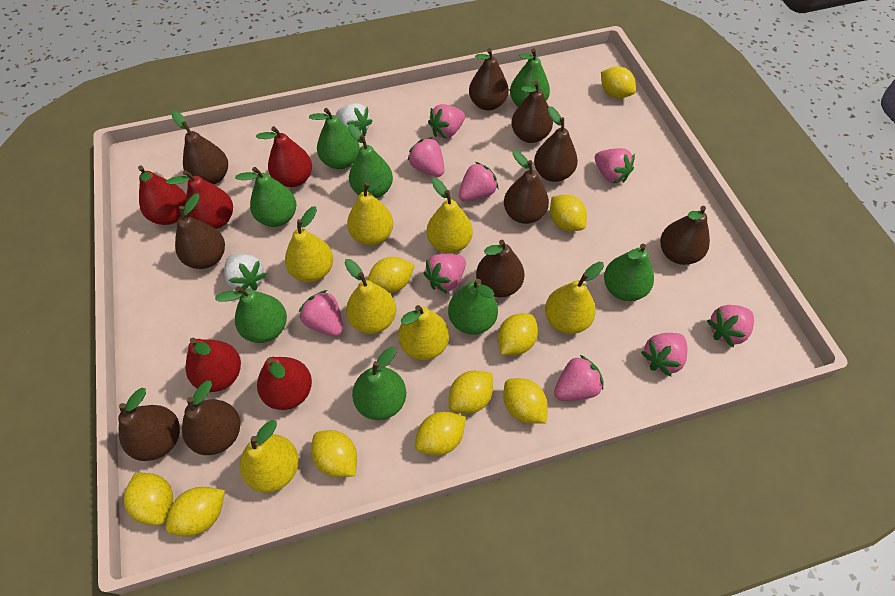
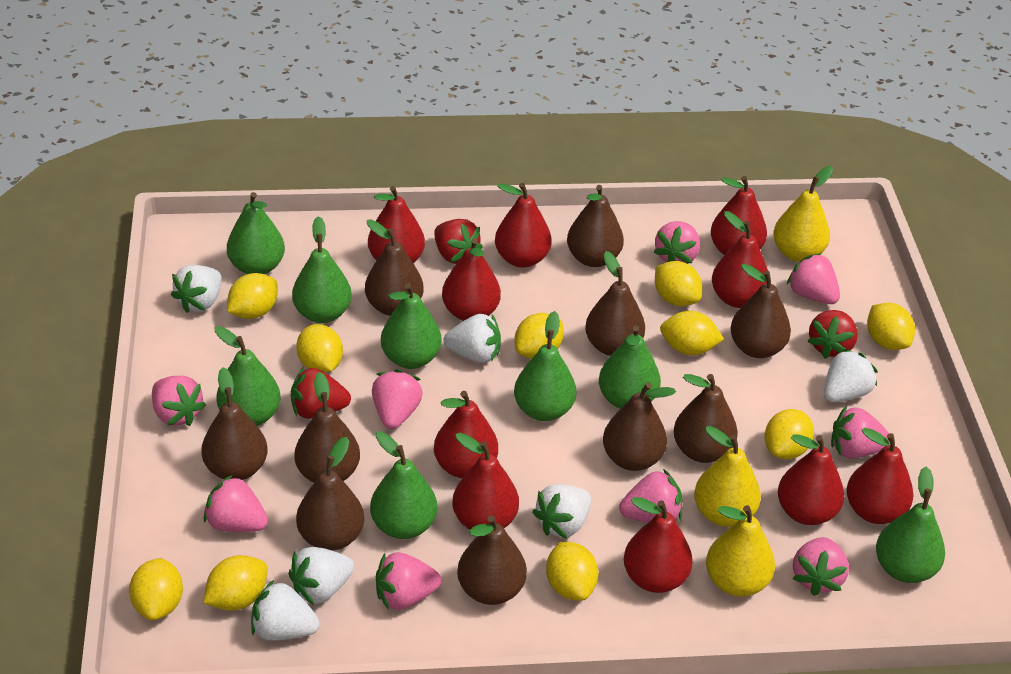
red pear: [138,166,186,225] [166,170,233,229] [185,338,241,392] [256,126,312,187] [257,357,312,410] = 5 -> [368,186,425,263] [434,391,498,478] [442,238,501,321] [452,433,519,530] [495,183,552,268] [624,497,693,593] [711,176,767,255] [712,211,768,308] [778,435,844,525] [847,428,914,524] = 10
red strawberry: none = 0 -> [291,367,351,419] [434,219,483,264] [807,310,858,359] = 3
white strawberry: [224,254,267,290] [336,103,372,136] = 2 -> [171,265,222,313] [251,580,320,641] [288,547,354,605] [444,314,501,363] [532,484,591,539] [824,349,878,402] = 6
yellow pear: [240,420,299,493] [285,206,333,282] [345,259,396,334] [347,174,393,245] [398,305,449,360] [427,178,473,253] [545,262,604,334] = 7 -> [694,426,761,527] [706,505,775,597] [773,166,833,262] = 3

